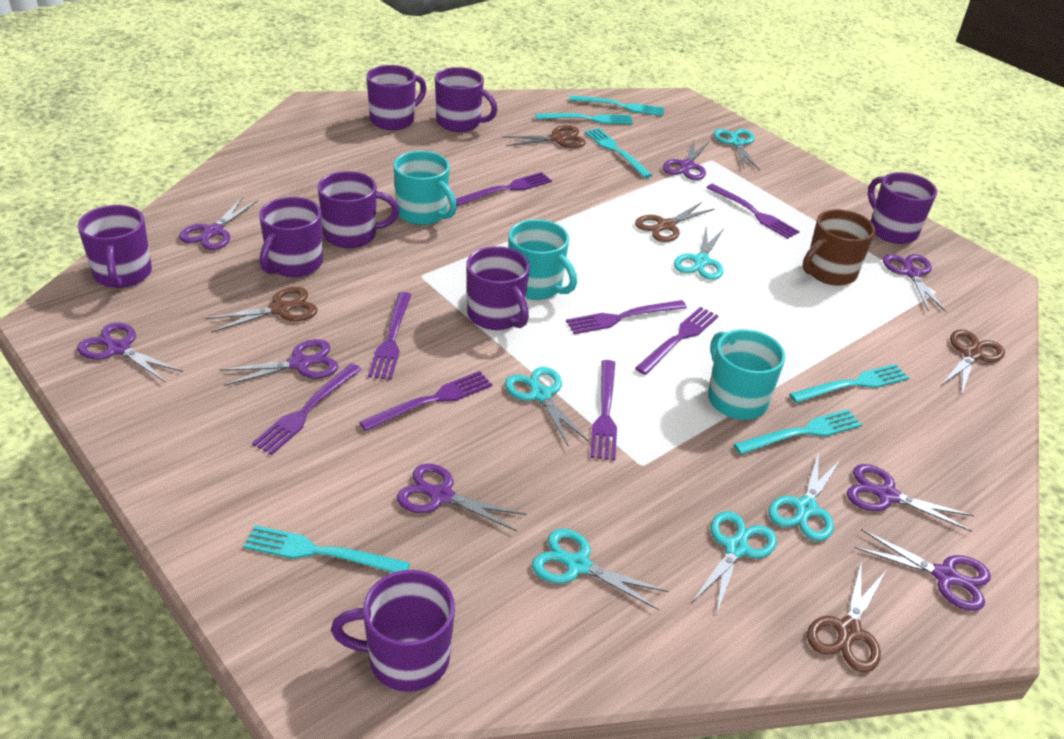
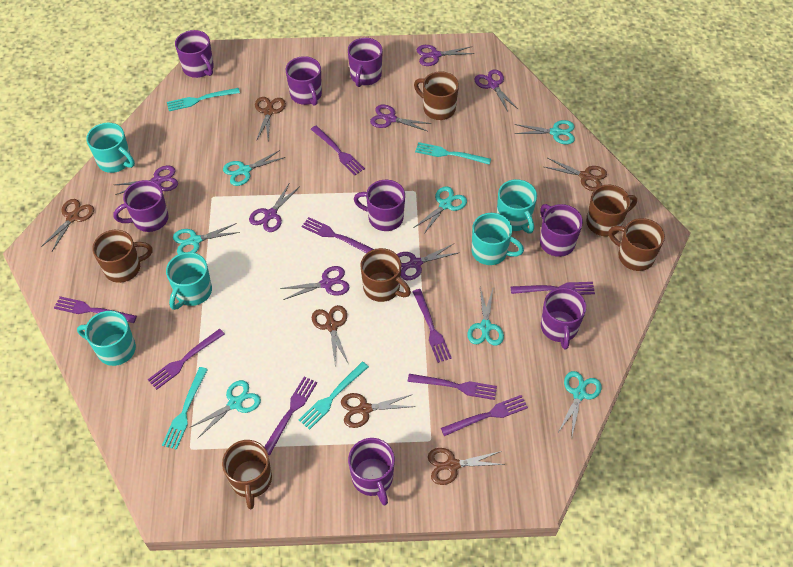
brown mug: [803,209,875,286] = 1 -> [92,230,153,283] [222,440,272,510] [360,248,411,302] [414,71,459,120] [586,185,637,236] [608,218,665,271] = 6
brown scissors: [205,287,318,333] [502,125,586,148] [635,202,715,242] [807,562,886,672] [942,329,1005,395] = 5 -> [41,199,94,251] [255,97,286,141] [312,305,349,364] [341,393,415,428] [428,448,505,485] [545,158,607,191] = 6
purple fork: [252,363,362,455] [359,371,492,431] [368,292,411,380] [456,172,552,206] [566,300,687,334] [590,360,617,460] [635,307,718,375] [706,184,800,239] = 8 -> [54,296,137,323] [148,329,225,390] [265,376,317,455] [301,217,374,253] [311,126,365,175] [408,374,497,400] [412,289,452,363] [441,395,528,436] [511,282,595,295] = 9
purple scissors: [77,322,183,383] [179,197,258,250] [220,339,338,386] [397,464,526,531] [662,140,710,180] [847,464,974,532] [855,530,991,611] [883,254,947,312] = 8 -> [115,166,178,195] [249,182,300,232] [280,266,349,300] [370,105,432,131] [397,244,458,280] [417,45,475,66] [474,70,518,112] = 7
turquoise fork: [244,525,410,573] [536,113,633,124] [570,95,664,116] [585,128,652,178] [734,409,862,454] [789,364,910,403] = 6 -> [162,367,208,450] [167,88,240,111] [299,362,369,430] [415,142,491,165] = 4
turquoise mug: [394,151,457,225] [508,219,577,300] [708,329,785,420] = 3 -> [77,311,136,366] [86,123,135,173] [166,252,212,310] [472,213,524,265] [497,179,537,233] = 5
turquoise scissors: [505,367,589,447] [532,529,668,610] [674,227,724,280] [692,511,777,615] [713,129,760,171] [768,452,842,541] = 6 -> [173,223,240,254] [189,380,261,438] [223,150,285,186] [413,186,467,235] [467,288,504,346] [514,120,575,144] [559,371,602,435] = 7

